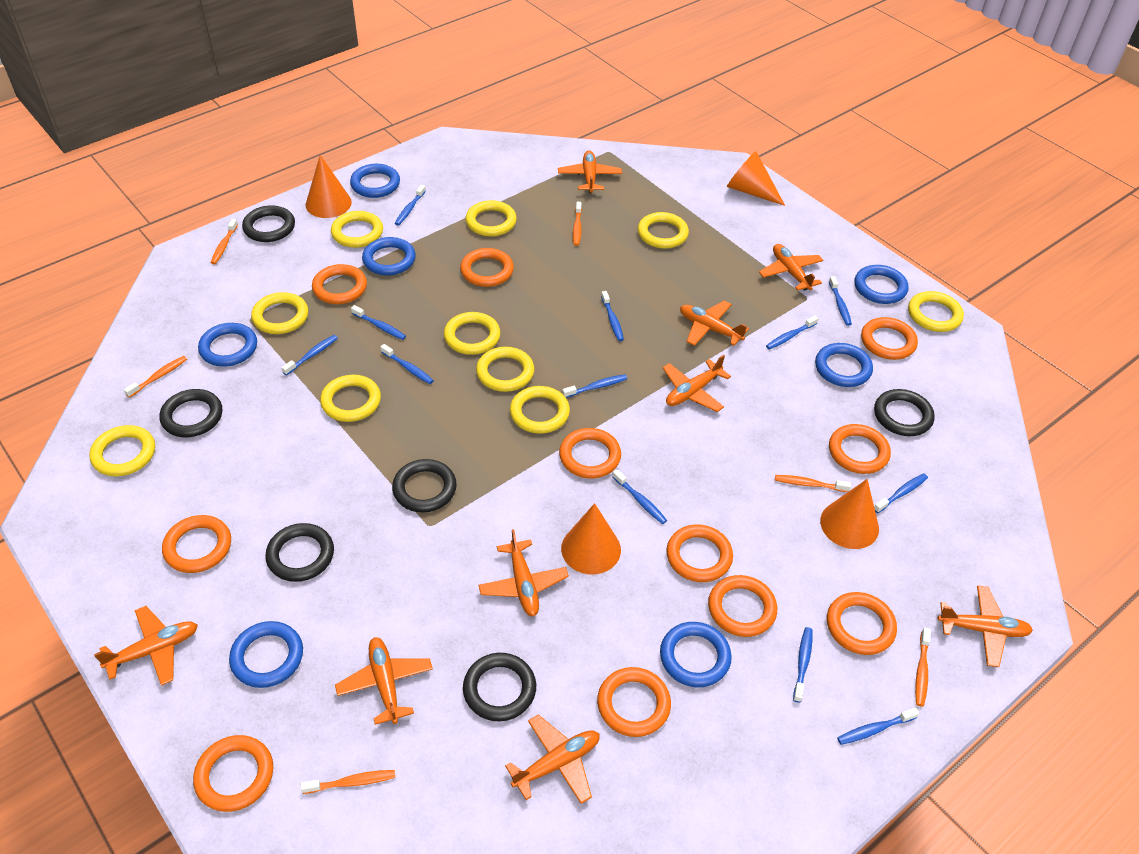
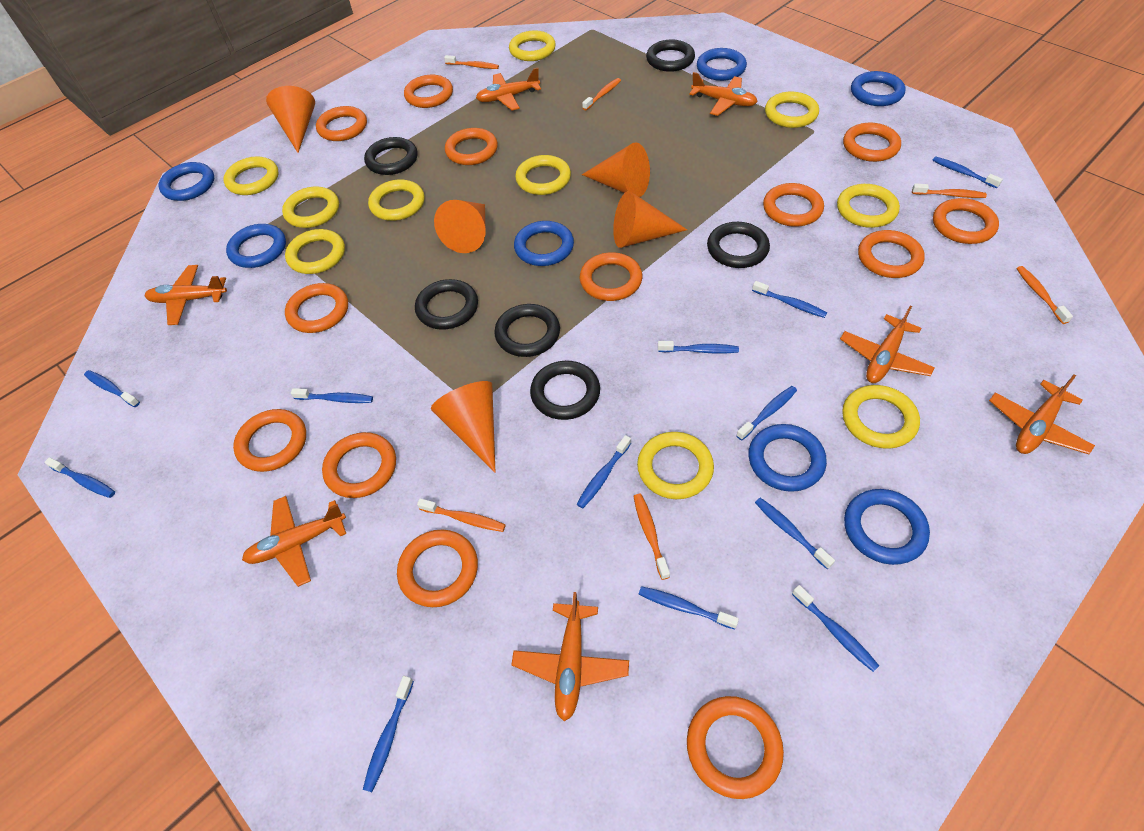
orange cone: [306,155,352,218] [561,503,621,574] [727,151,785,206] [820,479,879,549] = 4 -> [266,86,315,153] [431,381,496,473] [434,200,486,253] [582,142,650,197] [613,191,687,248] = 5
orange plane: [94,606,198,686] [335,637,433,725] [478,529,569,616] [505,715,600,804] [558,151,622,193] [663,355,731,412] [680,301,749,346] [759,244,823,291] [938,585,1033,667] = 9 -> [145,265,227,325] [242,496,346,587] [476,68,541,111] [511,592,629,721] [689,72,758,116] [840,306,935,383] [989,375,1095,454] = 7
orange ring: [162,515,231,573] [193,735,273,812] [312,264,367,304] [460,248,514,287] [559,428,621,478] [597,667,671,737] [666,525,733,582] [708,575,777,637] [827,592,897,655] [829,424,891,474] [861,317,918,360] = 11 -> [233,409,306,472] [285,283,348,333] [316,106,367,141] [322,432,396,498] [397,530,478,607] [404,75,453,108] [445,128,498,165] [580,252,642,301] [687,696,784,799] [763,183,824,227] [843,123,901,162] [858,230,925,278] [933,198,999,244] = 13

